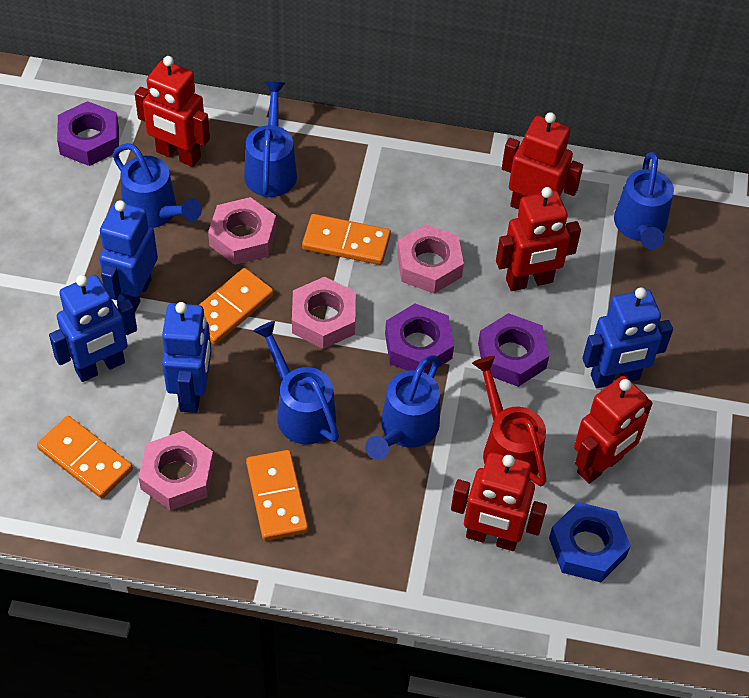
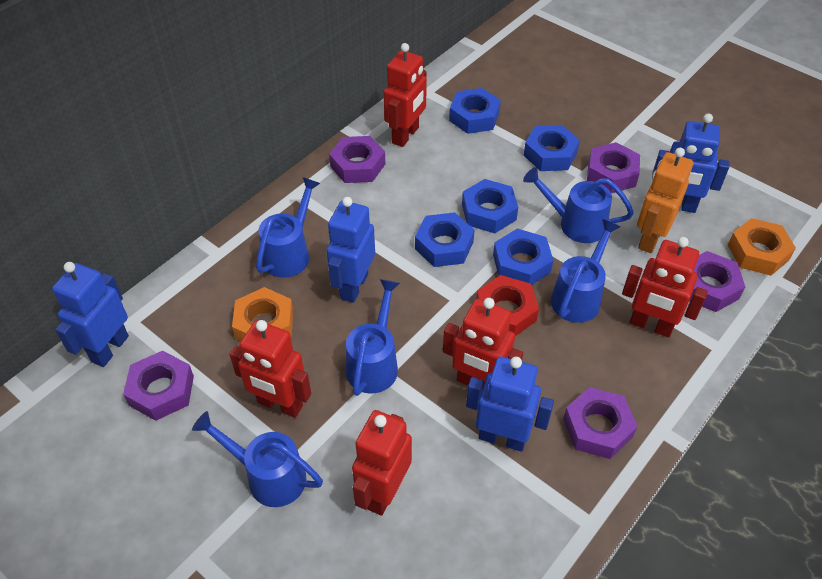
blue nut: [549,502,631,582] = 1 -> [415,212,475,267] [449,88,501,134] [462,179,518,233] [493,228,553,285] [523,125,580,171] = 5
orange domino: [37,416,133,499] [199,268,274,345] [246,450,308,541] [302,214,391,265] = 4 -> none = 0
orange nut: none = 0 -> [232,287,293,341] [728,218,796,276] = 2
orange robot: none = 0 -> [637,148,693,253] = 1
pink nut: [138,431,214,510] [208,197,276,265] [292,277,356,349] [397,224,464,294] = 4 -> none = 0
purple nut: [57,101,119,166] [385,303,454,374] [478,313,549,387] = 3 -> [123,351,194,421] [329,136,385,183] [563,387,638,459] [587,142,640,193] [689,251,745,312] = 5
red nut: none = 0 -> [476,275,539,336] = 1
red watering can: [472,356,546,486] = 1 -> none = 0

